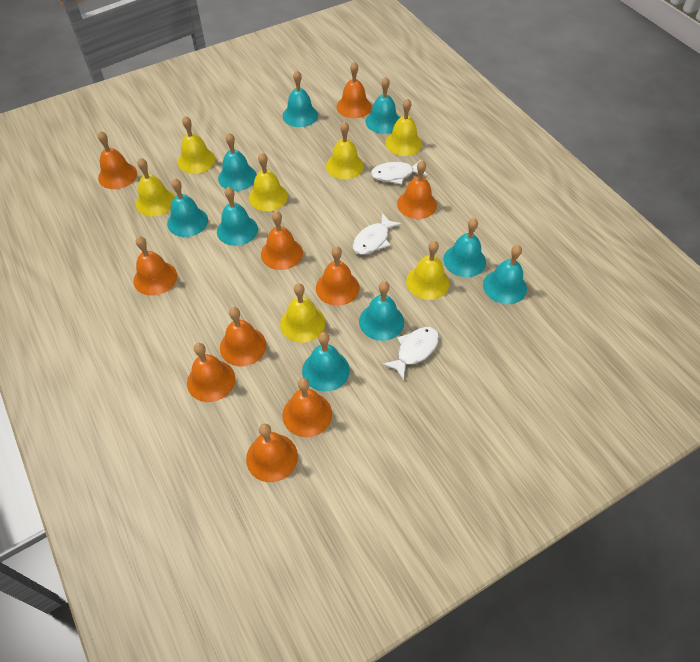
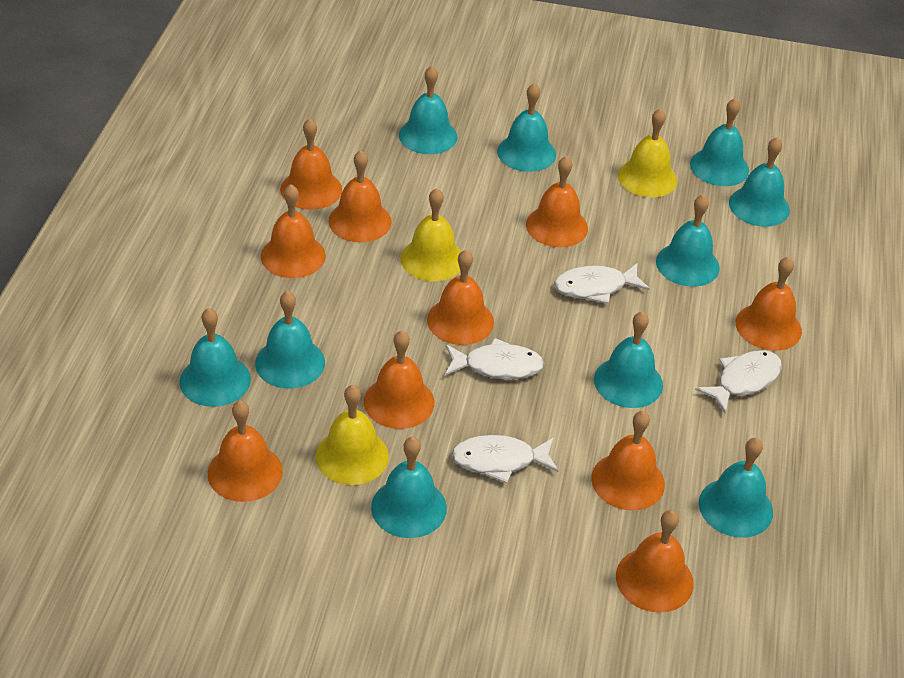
turquoise bell: [167,178,208,237] [217,187,258,246] [218,133,257,191] [283,71,318,127] [302,332,350,392] [359,281,404,341] [366,77,400,134] [443,218,486,277] [483,245,527,304] = 9 -> [180,308,251,407] [255,291,325,388] [371,437,447,538] [399,66,457,154] [497,83,556,172] [594,311,663,408] [656,194,720,287] [690,98,749,186] [699,438,773,538] [729,137,790,227] = 10
white fish: [352,213,401,255] [371,160,427,185] [382,327,439,381] = 3 -> [445,338,545,379] [452,435,559,483] [554,263,650,304] [695,350,782,413] = 4
yellow bell: [136,158,175,217] [178,116,216,174] [249,153,288,211] [280,283,326,343] [326,121,364,179] [385,98,422,156] [406,241,450,300] = 7 -> [315,385,389,485] [400,188,462,281] [618,108,677,198] = 3

